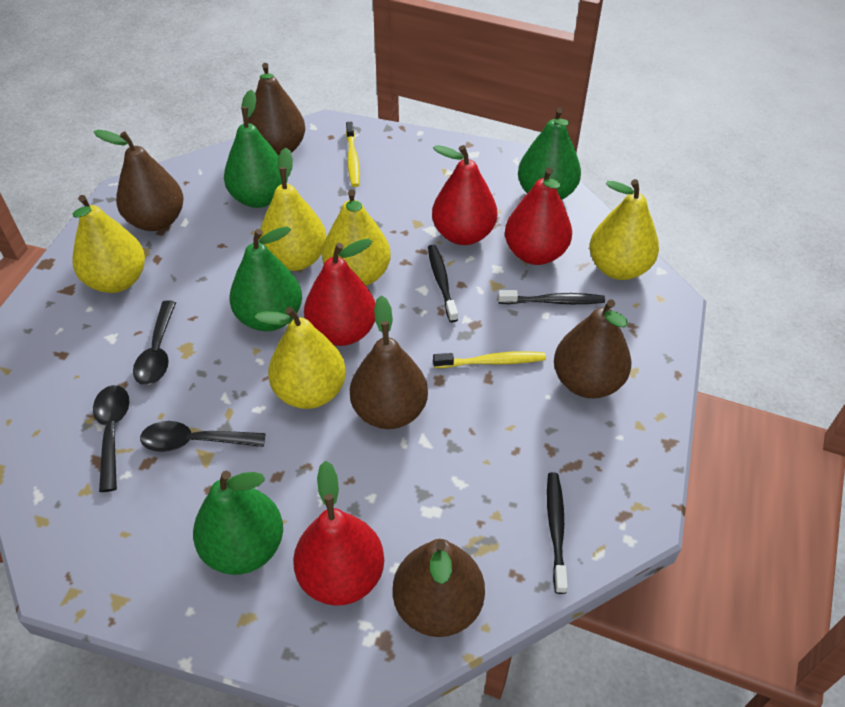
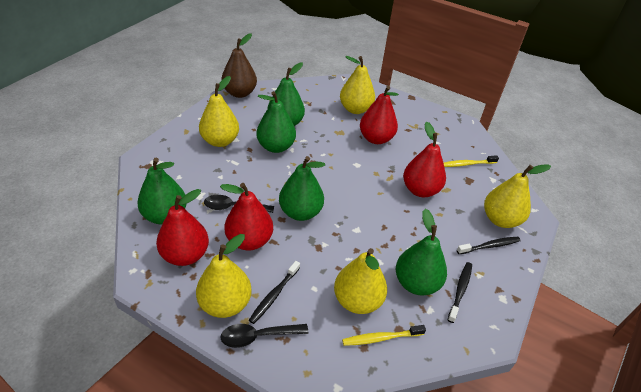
black spoon: [93,385,129,492] [133,300,176,385] [140,421,266,452] = 3 -> [204,195,274,213] [220,324,308,348] = 2
brown pear: [94,130,184,231] [247,63,305,156] [350,296,428,429] [393,539,485,637] [554,299,631,398] = 5 -> [221,33,257,98] = 1
green pear: [193,471,283,575] [224,90,288,208] [230,226,302,331] [518,107,581,200] = 4 -> [137,158,187,225] [256,91,296,153] [267,62,305,126] [279,156,325,221] [396,209,447,296] = 5

